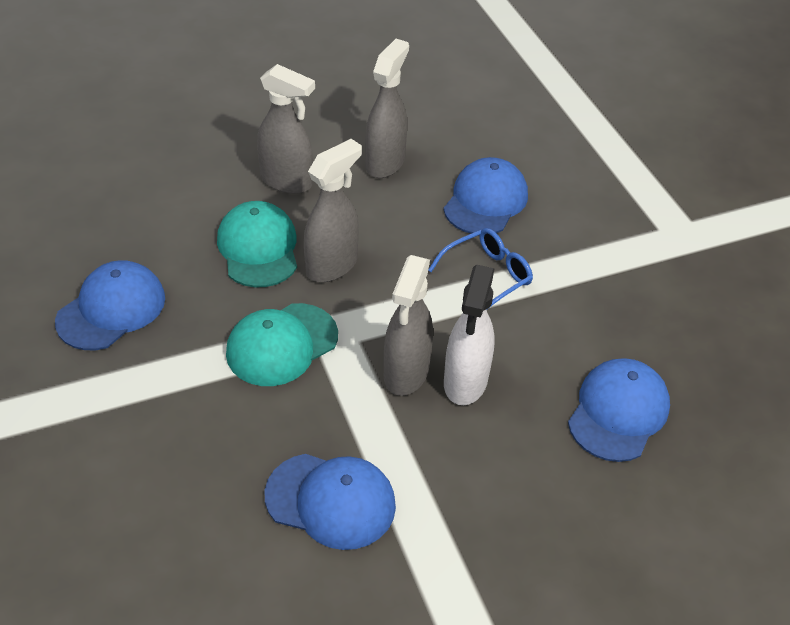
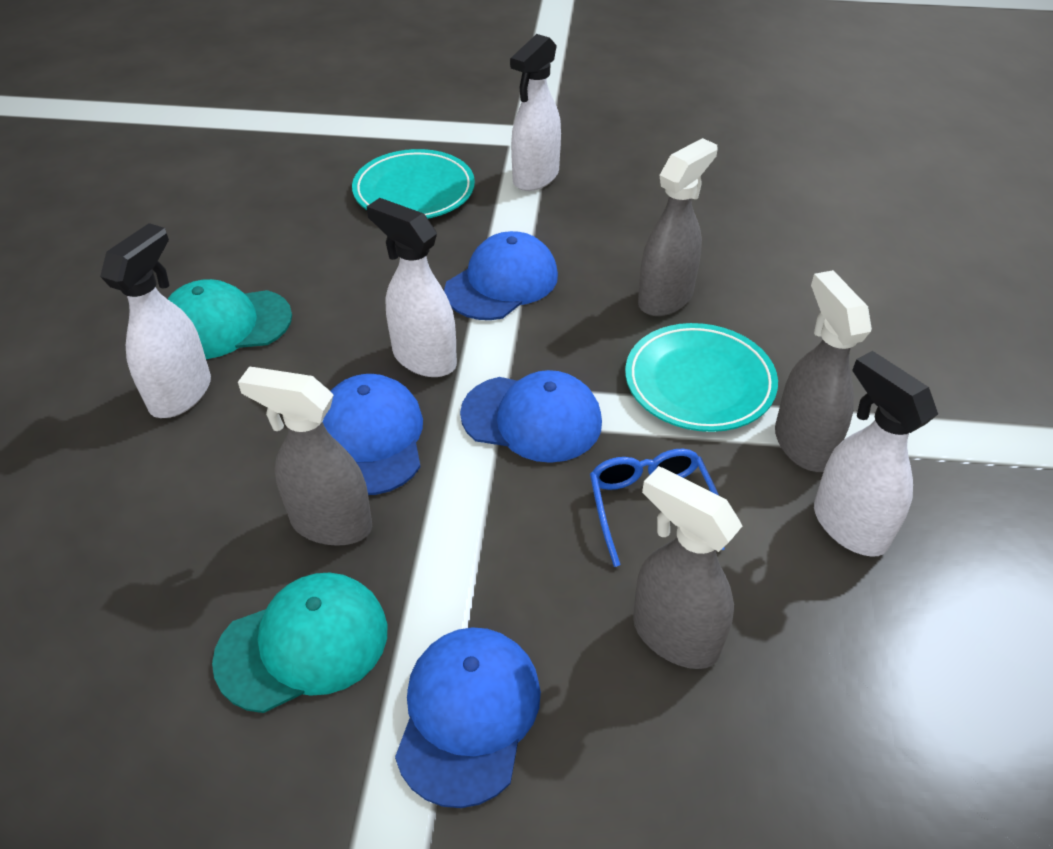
turquoise plate: none = 0 -> [352,149,475,219] [625,323,778,432] = 2
white spray bottle: [444,265,495,405] = 1 -> [100,223,211,418] [366,198,457,377] [510,34,561,191] [814,351,938,557] = 4

